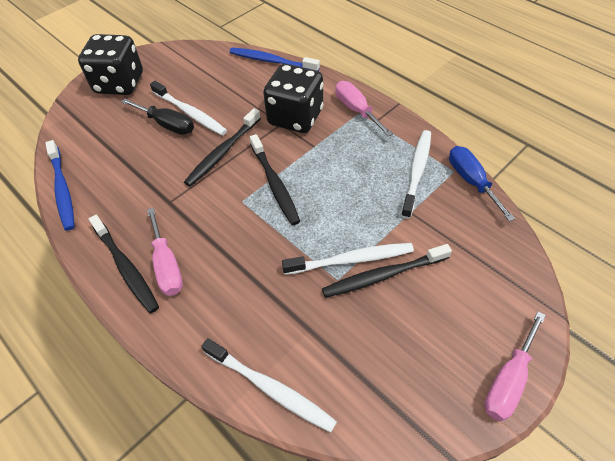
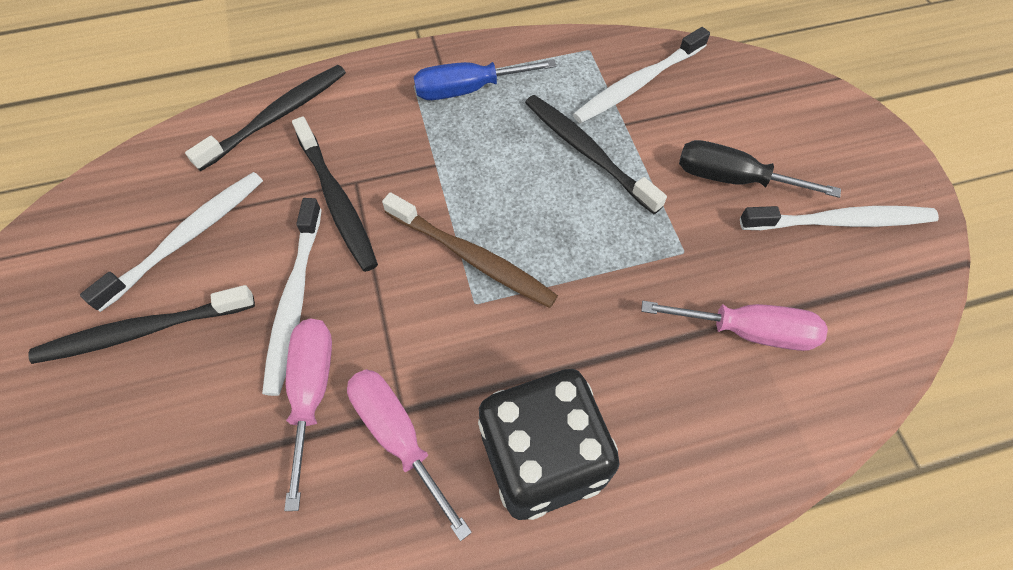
black dice: [78,34,143,95] [263,64,323,133] = 2 -> [478,369,620,520] = 1
blue toothbrush: [45,140,74,231] [230,47,320,71] = 2 -> none = 0
brown toothbrush: none = 0 -> [382,192,558,308] = 1

